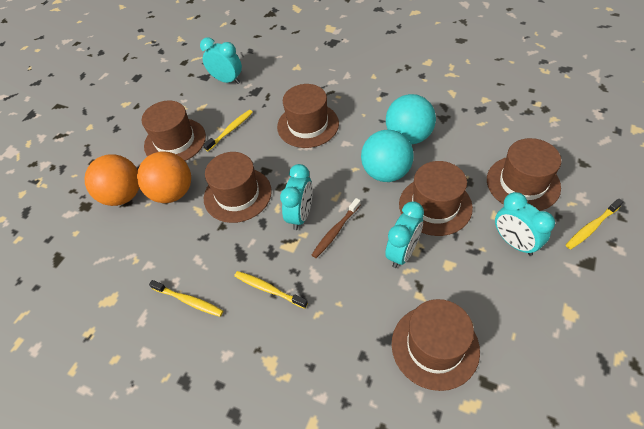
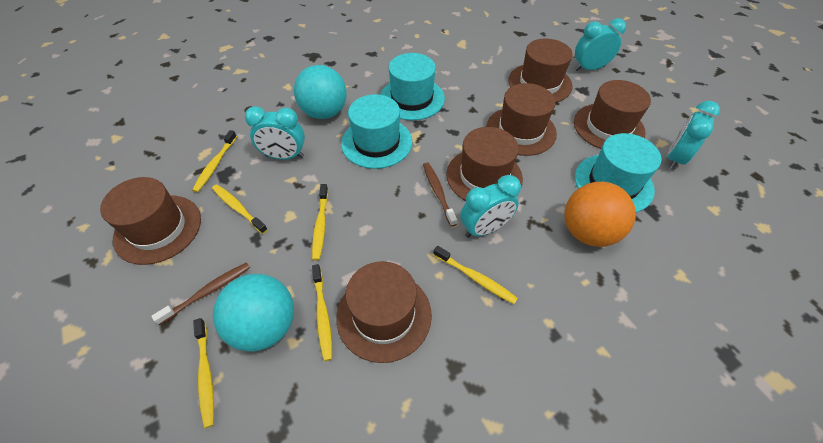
brown toothbrush: [312,198,361,258] = 1 -> [151,262,250,325] [423,163,457,227] = 2
orange ball: [84,154,139,206] [137,152,191,203] = 2 -> [565,182,636,247] = 1
turquoise hat: none = 0 -> [341,94,412,169] [380,53,445,120] [575,133,662,212] = 3
yellow toothbrush: [149,280,223,317] [203,110,253,151] [234,271,308,309] [566,198,623,250] = 4 -> [192,130,237,192] [193,318,214,428] [212,184,268,234] [312,184,328,261] [312,264,332,361] [433,246,518,304] = 6

